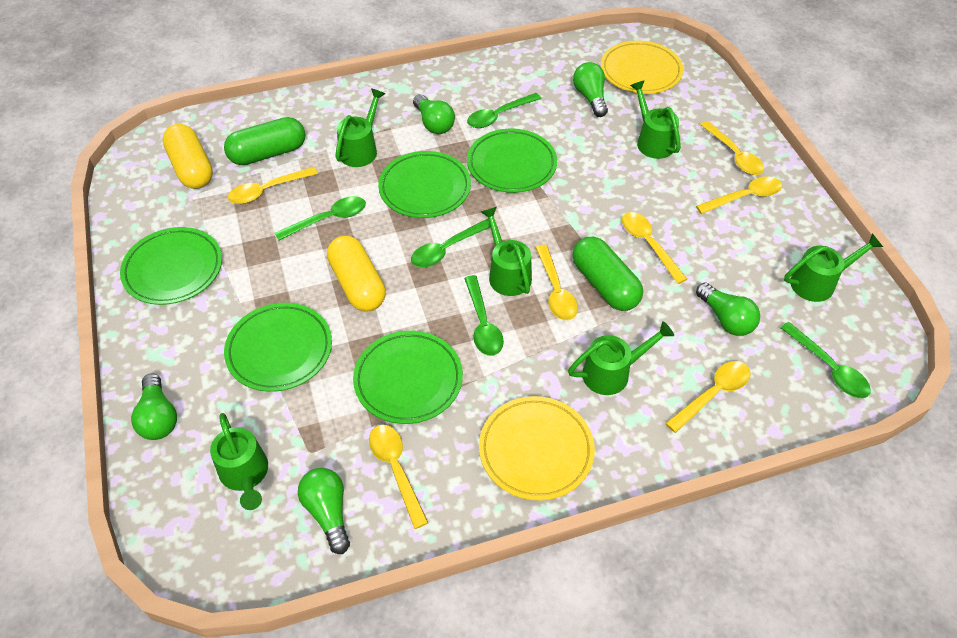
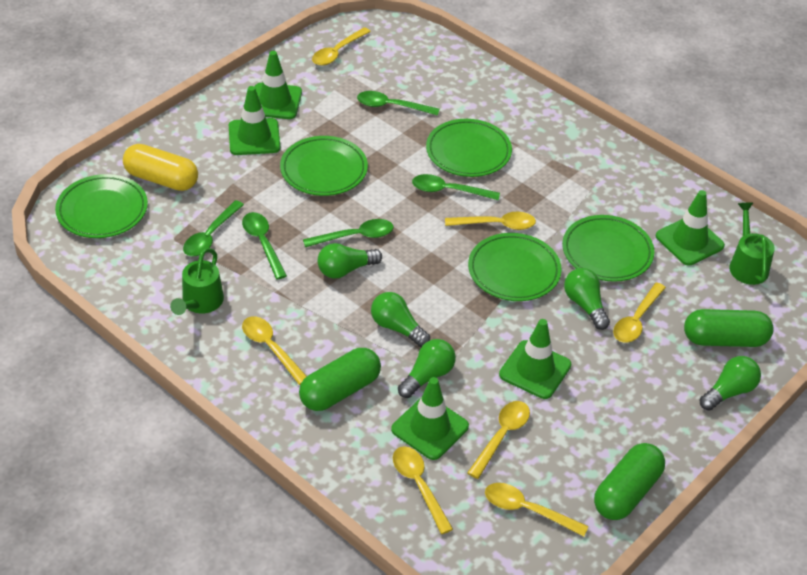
green capsule: [224,117,305,165] [573,236,643,311] = 2 -> [299,348,381,411] [594,443,665,520] [684,309,774,347] = 3
green traffic cone: none = 0 -> [229,86,280,155] [254,51,302,119] [391,377,469,460] [499,319,571,399] [656,190,725,266] = 5
green watering can: [210,413,268,510] [335,88,385,167] [481,207,532,296] [568,321,674,395] [630,80,681,159] [784,233,883,302] = 6 -> [170,248,224,315] [729,202,775,285] = 2
yellow capsule: [163,124,213,189] [327,236,386,311] = 2 -> [123,144,198,191] = 1
yellow plate: [479,396,595,501] [601,40,684,94] = 2 -> none = 0

